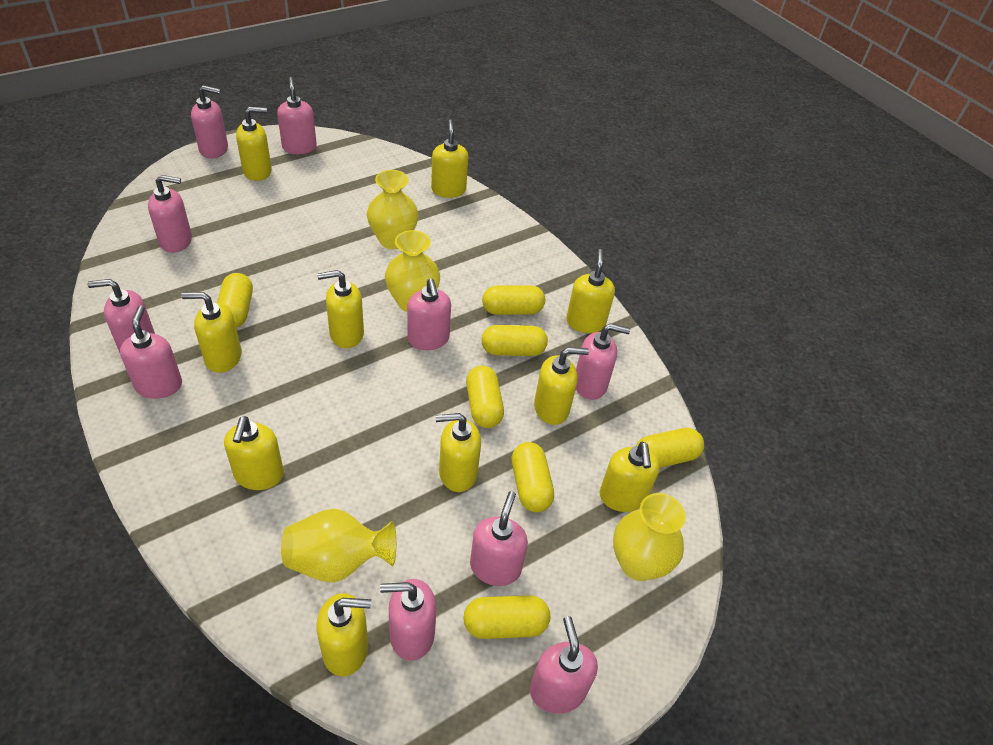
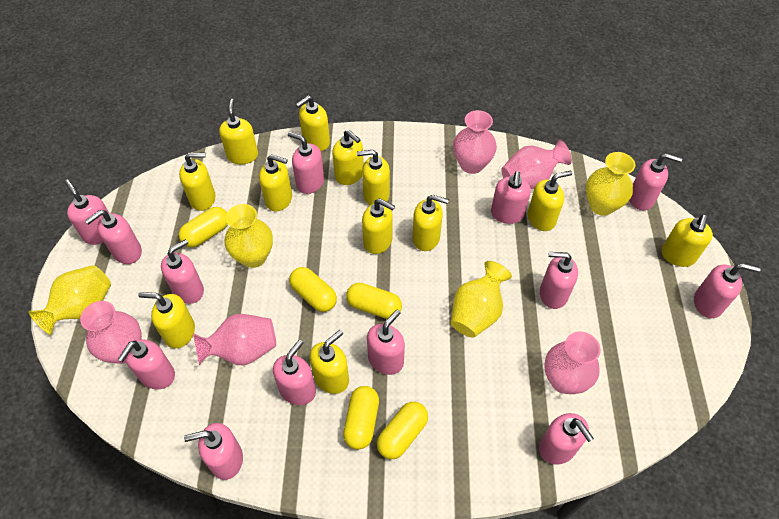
pink soap dispenser: [87,279,155,353] [120,305,182,399] [148,175,192,253] [191,85,228,159] [277,77,317,154] [380,579,436,661] [407,279,451,350] [470,491,528,586] [530,616,598,714] [576,324,630,400] = 10 -> [65,179,110,245] [85,210,142,264] [118,340,175,389] [161,239,204,304] [184,423,243,480] [273,340,316,405] [288,132,324,194] [367,310,405,375] [491,171,531,224] [539,413,594,465] [540,252,578,309] [629,153,682,211] [694,263,761,318] = 13
pink vase: none = 0 -> [80,301,142,364] [193,314,276,365] [453,110,497,174] [501,140,572,189] [544,331,601,394] = 5
yellow capsule: [217,273,253,328] [464,595,550,639] [466,366,504,428] [481,325,548,356] [482,285,545,315] [512,442,554,512] [636,428,704,468] = 7 -> [179,207,228,248] [289,267,337,312] [343,386,379,450] [346,283,402,319] [377,402,428,459] = 5
yellow soap dispenser: [181,292,242,373] [224,416,284,490] [236,107,272,181] [316,593,371,676] [317,270,364,348] [431,119,468,198] [436,413,481,492] [534,347,589,425] [566,249,615,333] [600,442,660,512] = 10 -> [138,292,195,348] [179,153,216,211] [219,99,258,165] [259,155,292,212] [296,95,330,151] [310,330,349,394] [332,130,364,185] [357,150,390,205] [362,198,395,254] [412,195,449,251] [528,171,572,231] [661,214,713,267] = 12

